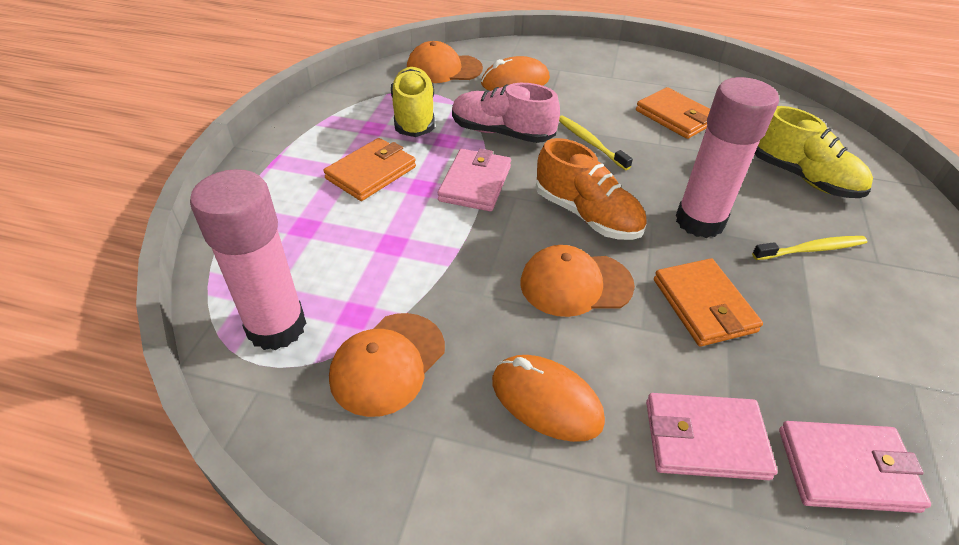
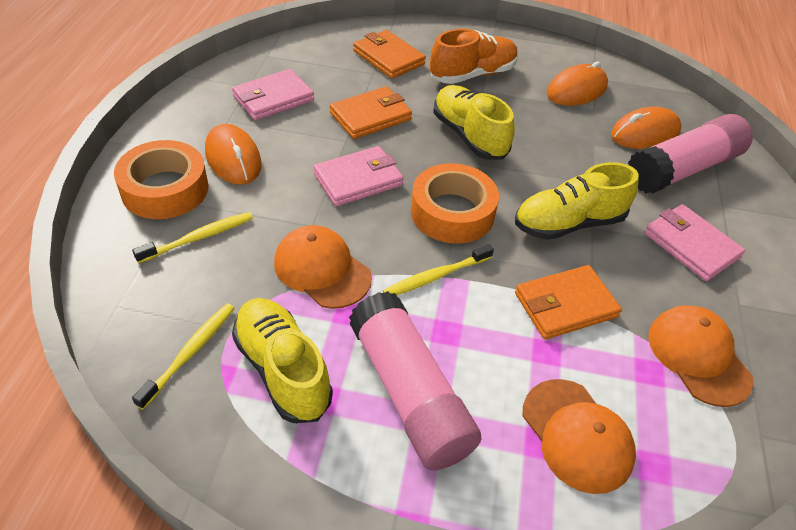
orange mouse: [481,56,550,91] [492,355,605,442] = 2 -> [205,124,262,185] [547,62,608,106] [611,107,681,149] = 3
orange tape: none = 0 -> [114,140,209,219] [411,163,499,244] = 2
pink shoe: [452,83,560,143] = 1 -> none = 0
yellow shoe: [391,67,435,137] [755,106,873,198] = 2 -> [232,298,333,423] [433,85,515,160] [515,162,639,240] = 3
yellow toothbrush: [559,115,633,170] [752,236,867,260] = 2 -> [132,212,253,263] [132,303,235,410] [383,244,494,295] = 3

